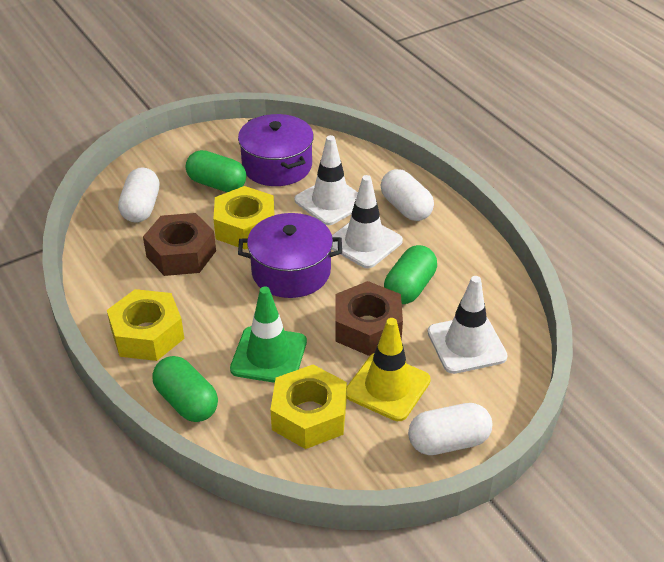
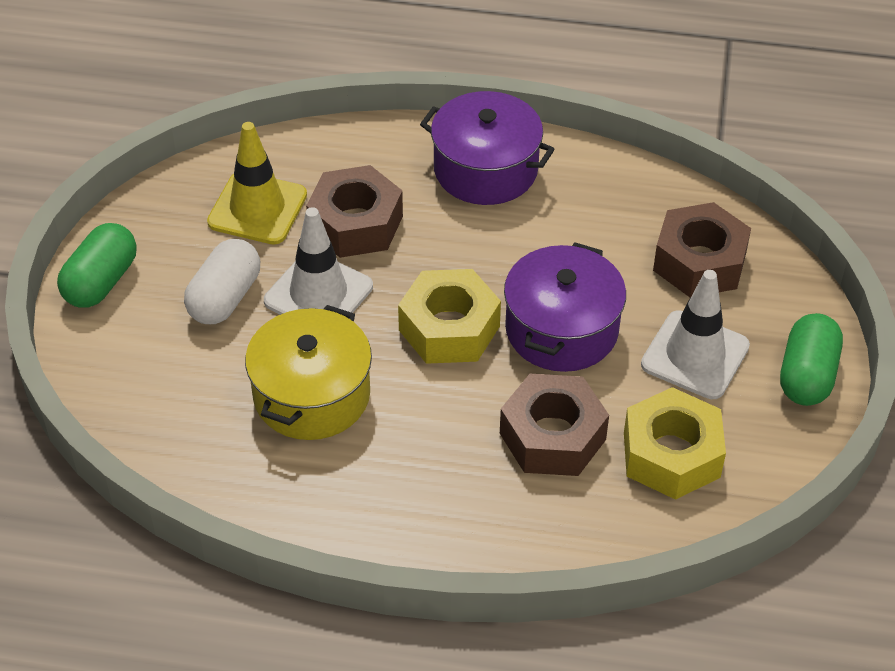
brown nut: [143,213,216,276] [335,281,403,356] = 2 -> [306,165,403,258] [500,374,609,476] [653,202,751,298] = 3
green capsule: [152,356,218,422] [186,150,246,192] [384,245,437,304] = 3 -> [57,223,137,308] [780,313,843,406] = 2
green traffic cone: [230,287,307,383] = 1 -> none = 0
white capsule: [118,167,159,223] [381,169,434,221] [408,403,492,455] = 3 -> [184,239,260,324] = 1
white traffic cone: [294,135,358,225] [332,175,403,268] [428,276,508,374] = 3 -> [264,207,373,315] [641,270,750,399] = 2
yellow nut: [107,289,184,361] [213,186,275,249] [270,365,347,449] = 3 -> [398,269,501,364] [624,387,726,500] = 2
yellow pot: none = 0 -> [245,305,372,440] = 1

